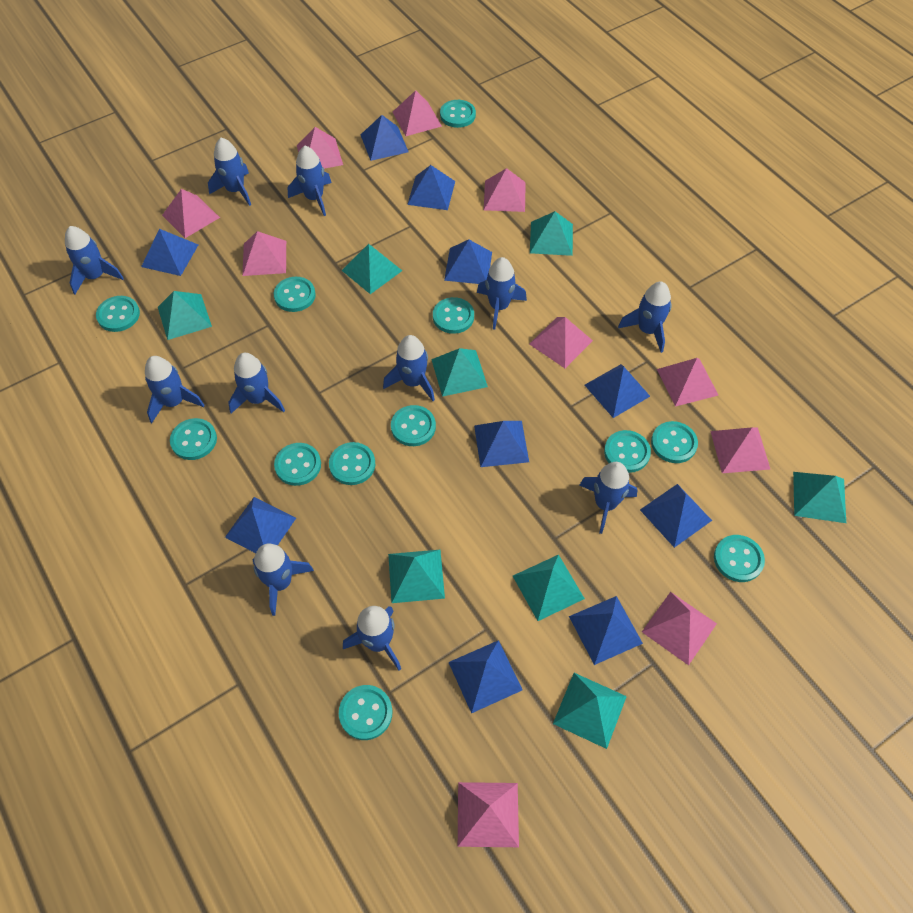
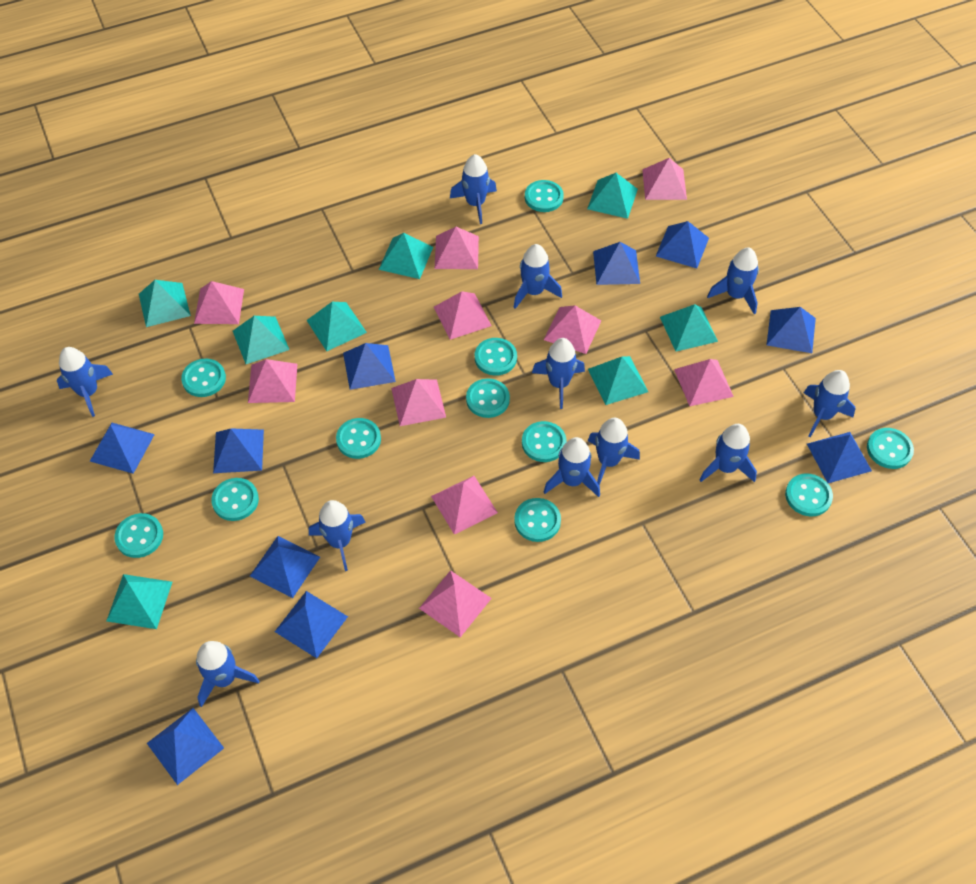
turquoise button: [96,296,140,332] [170,418,217,460] [274,277,316,312] [274,443,321,486] [329,442,375,485] [339,685,392,740] [391,405,436,446] [433,297,474,334] [440,100,476,128] [604,430,651,473] [651,421,698,463] [714,535,765,582] = 12 -> [114,513,163,558] [181,359,226,397] [211,478,259,521] [336,418,381,459] [466,378,510,418] [475,338,517,376] [514,498,561,542] [522,421,566,462] [525,180,564,212] [785,473,833,516] [867,428,914,469] = 11

